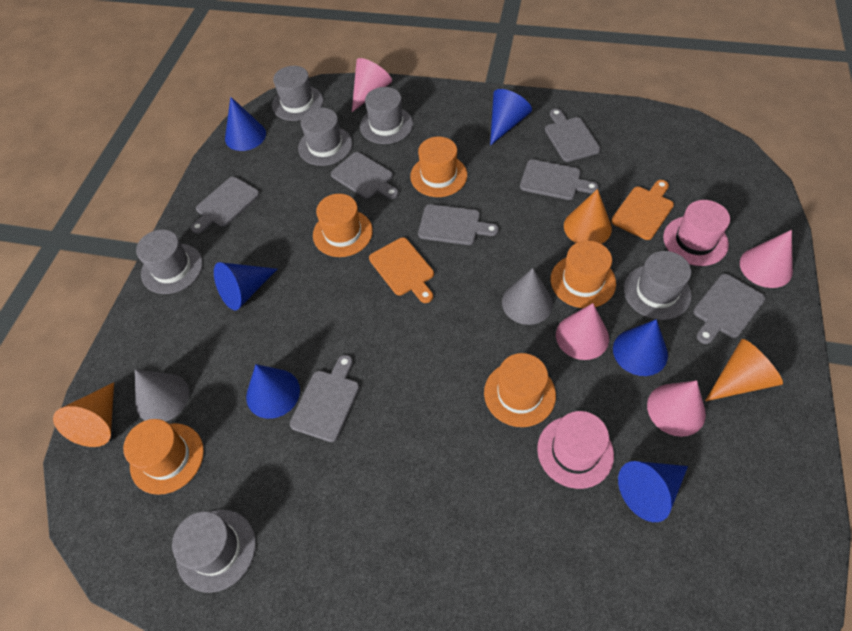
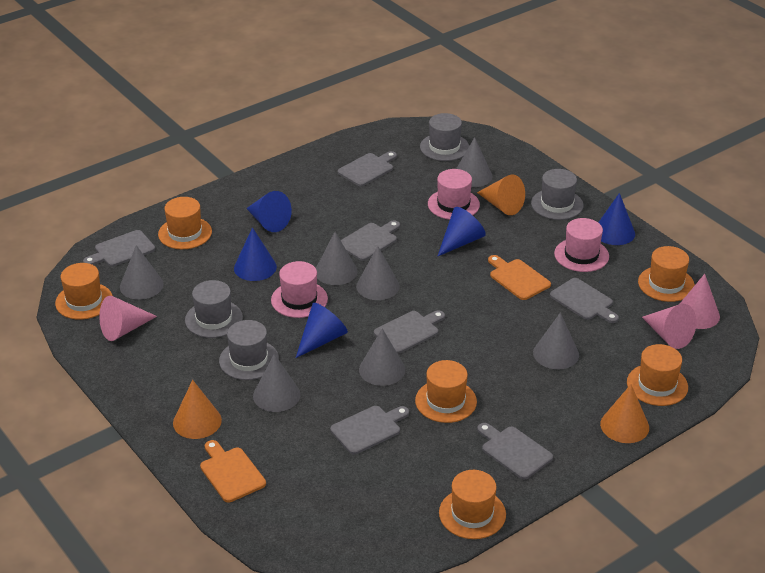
blue cone: [214,262,277,310] [225,97,266,151] [246,364,300,419] [490,89,532,146] [613,319,668,376] [618,461,688,522] = 6 -> [234,227,277,281] [246,191,292,232] [296,303,348,358] [437,207,486,257] [598,193,635,245] = 5
grey cone: [135,369,189,421] [502,268,553,325] = 2 -> [120,245,164,300] [253,354,300,412] [316,232,358,285] [356,246,400,300] [359,328,405,386] [456,137,492,187] [533,313,579,369] = 7
grey hat: [136,229,203,294] [172,510,256,593] [272,66,323,121] [298,108,352,166] [360,87,413,144] [624,251,692,320] = 6 -> [185,280,243,338] [219,320,279,380] [420,113,469,161] [531,169,583,220] = 4
orange hat: [123,419,204,495] [313,194,373,257] [410,137,467,197] [484,353,556,427] [551,240,616,308] = 5 -> [55,263,113,320] [158,197,212,249] [415,360,477,423] [439,470,506,539] [627,344,688,406] [638,246,695,302] = 6
pink cone: [352,58,392,112] [556,303,609,360] [647,380,706,437] [740,230,793,288] = 4 -> [99,296,157,341] [642,304,696,349] [680,274,720,329] = 3
pink hat: [537,411,614,489] [663,200,730,266] = 2 -> [271,261,328,318] [428,169,480,220] [554,218,609,272] = 3

